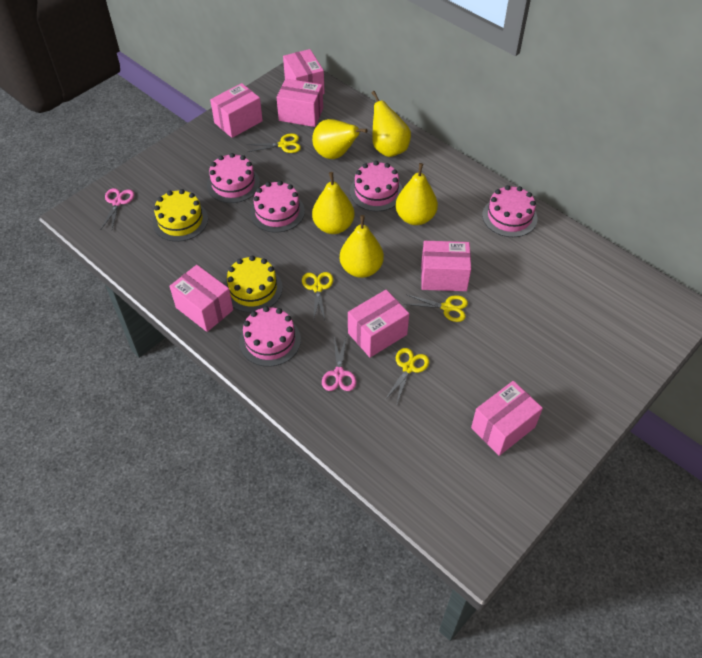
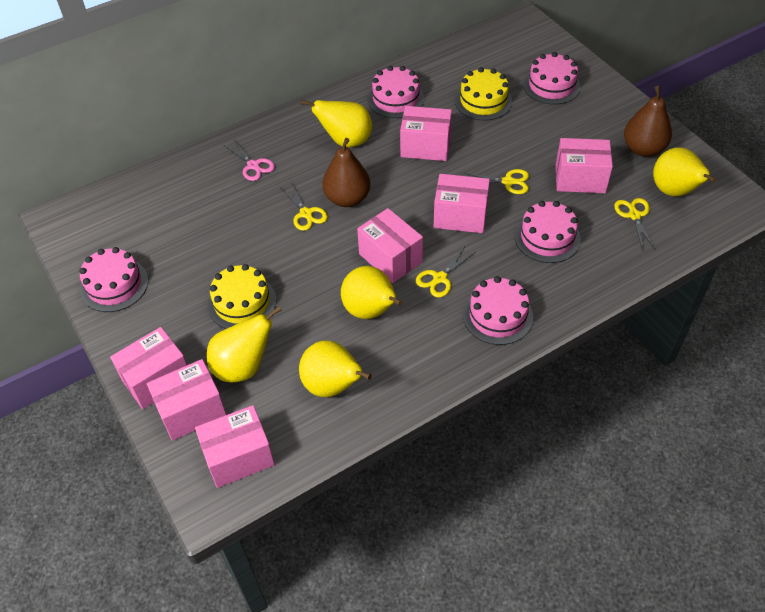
brown pear: none = 0 -> [322,138,370,207] [624,86,672,157] = 2
pink scissors: [101,188,134,229] [322,337,356,391] = 2 -> [224,139,275,181] = 1

